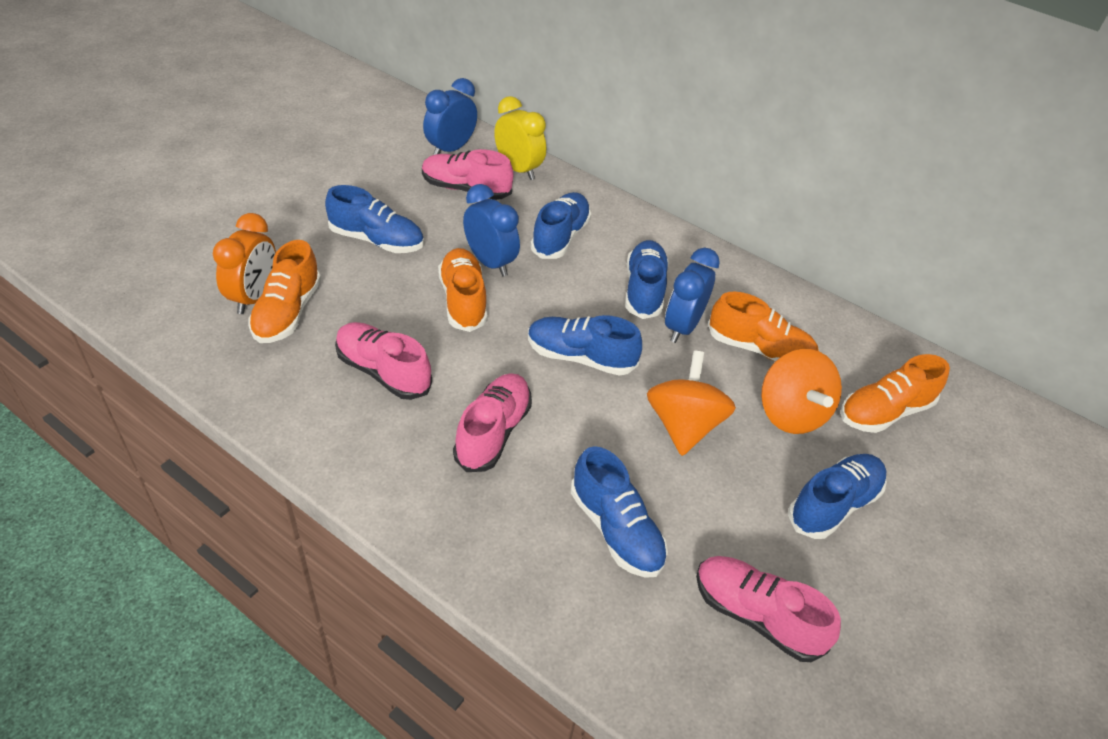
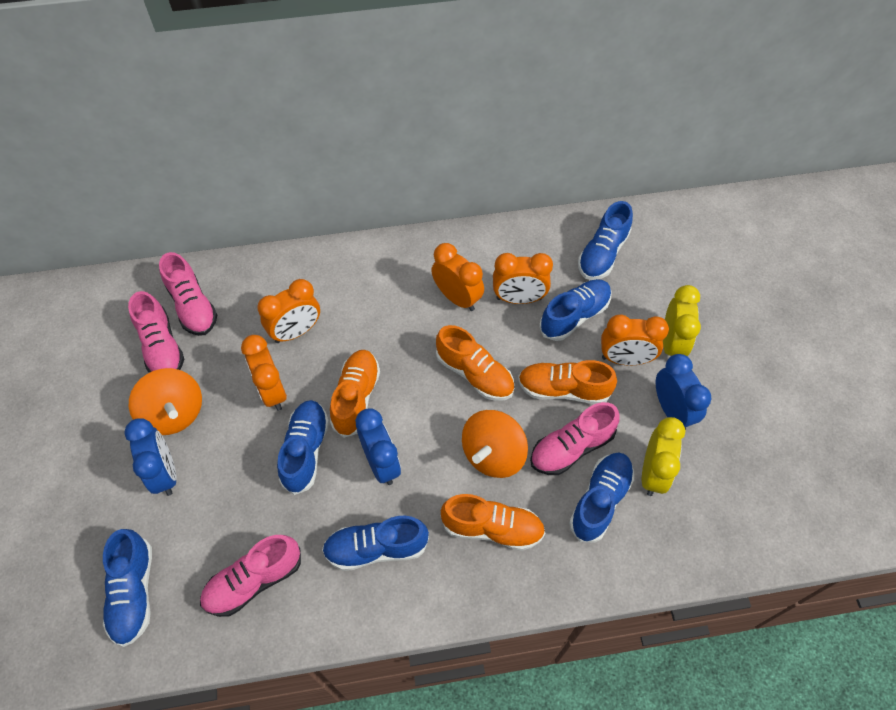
orange clock: [213,213,276,314] = 1 -> [241,335,287,411] [257,279,320,343] [431,243,484,311] [493,253,553,304] [601,314,669,365] = 5
yellow clock: [494,96,546,180] = 1 -> [642,417,685,496] [663,285,701,357] = 2

